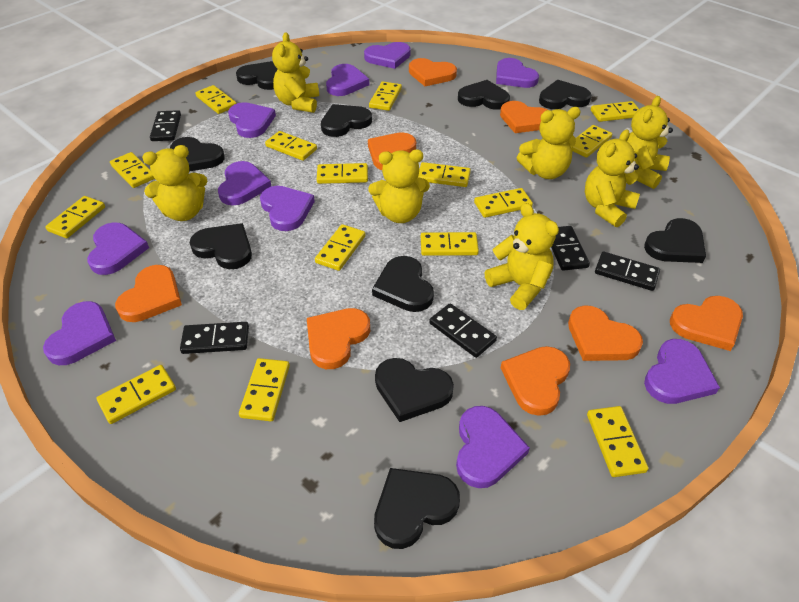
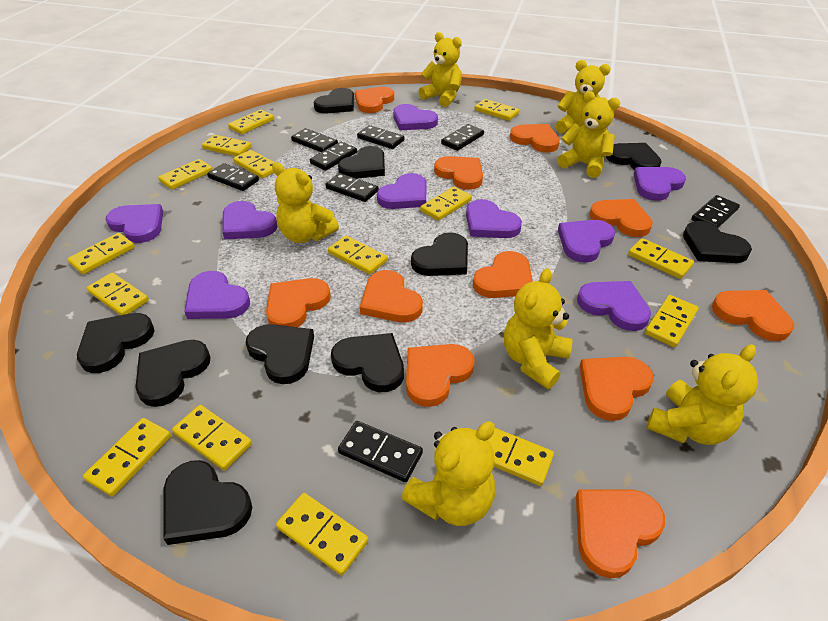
black domino: [150,110,181,141] [180,322,249,354] [429,303,497,358] [551,226,590,271] [595,252,660,291] = 5 -> [207,163,259,191] [291,128,338,152] [310,142,357,171] [325,173,379,202] [338,421,423,482] [357,125,404,149] [441,124,484,151] [691,195,740,228] = 8
orange heart: [115,265,182,322] [307,308,370,369] [368,132,416,170] [409,58,457,86] [500,101,547,133] [501,346,570,416] [568,305,643,361] [670,296,743,351] = 8 -> [266,278,331,327] [355,87,394,113] [360,270,423,323] [406,344,475,407] [434,156,483,190] [473,251,533,298] [510,124,560,152] [576,489,665,578] [579,357,654,421] [589,199,653,237] [712,290,794,341] = 11
purple heart: [43,301,116,365] [87,222,149,275] [218,161,271,205] [228,102,276,138] [260,186,315,231] [326,64,369,96] [364,42,411,69] [456,406,530,488] [496,58,539,88] [644,339,720,404] = 10 -> [106,204,163,243] [184,271,250,319] [222,201,278,239] [377,173,427,209] [393,104,438,130] [466,199,522,238] [558,220,615,263] [577,281,651,331] [633,167,686,201] = 9

